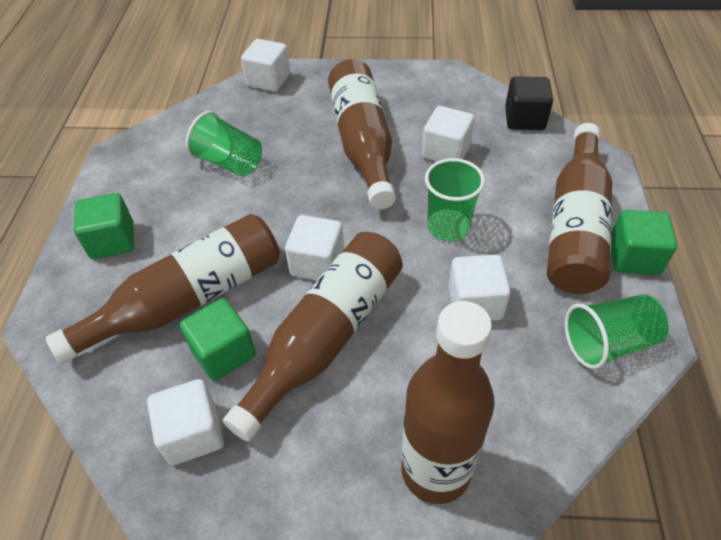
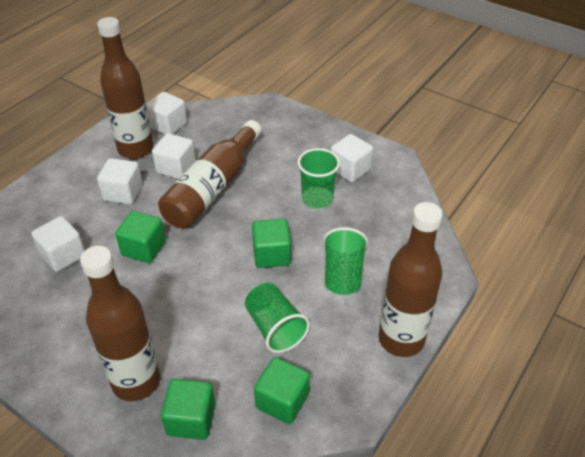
black cube: [505,76,553,130] = 1 -> none = 0
brown bottle: [46,214,280,364] [223,232,403,441] [328,59,396,209] [401,301,495,504] [547,123,612,294] = 5 -> [80,246,160,401] [97,17,153,159] [158,120,261,228] [379,202,443,357] = 4
green cube: [74,193,134,259] [180,298,256,381] [611,210,677,275] = 3 -> [115,211,166,263] [161,379,215,440] [252,219,291,268] [254,357,310,424] = 4

